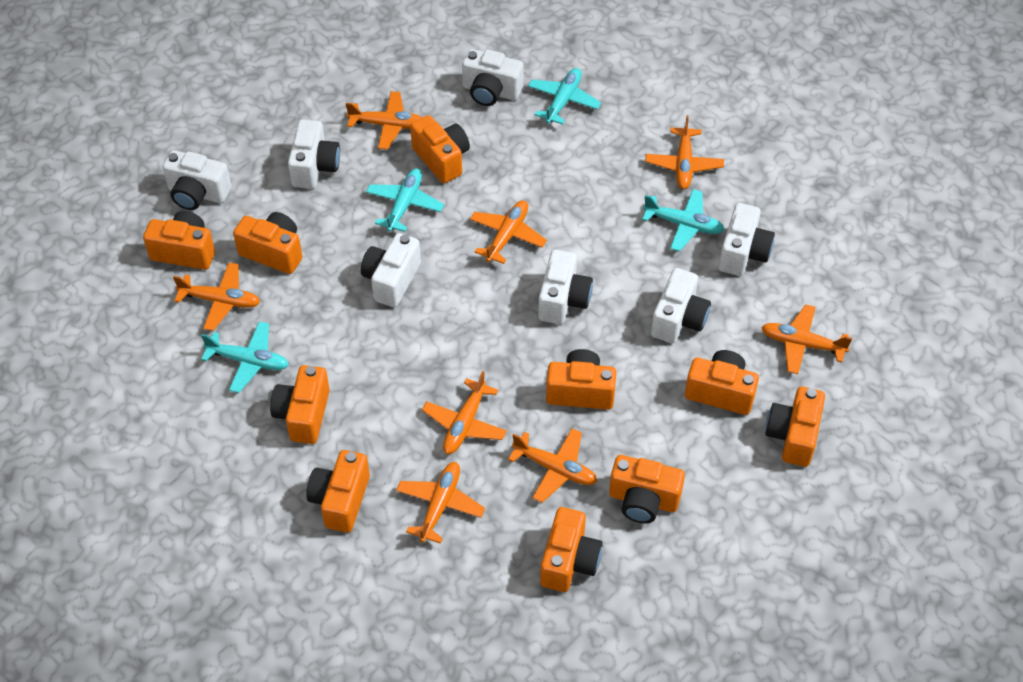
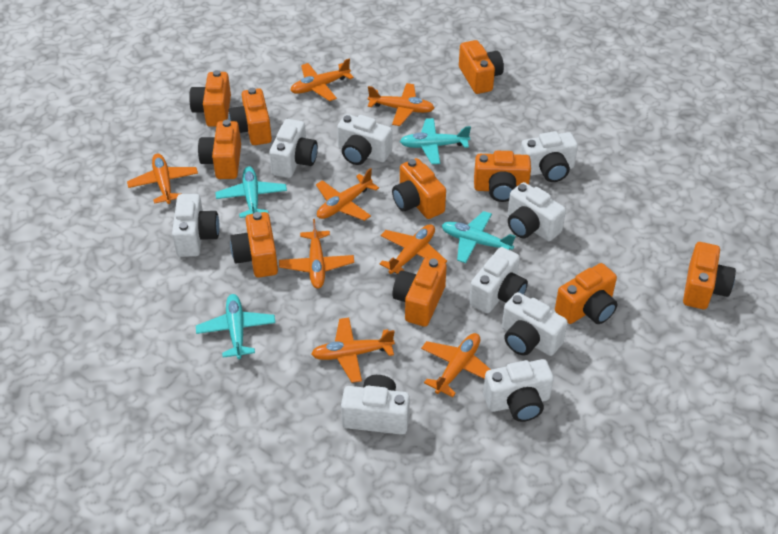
white camera: [162,150,232,210] [288,120,340,189] [361,233,421,307] [462,49,524,106] [538,250,593,324] [651,268,711,343] [719,203,775,276] = 7 -> [172,194,220,257] [269,119,318,178] [337,114,392,165] [341,375,410,435] [469,247,528,313] [483,359,554,422] [502,292,568,356] [508,182,566,241] [520,131,578,182] = 9

